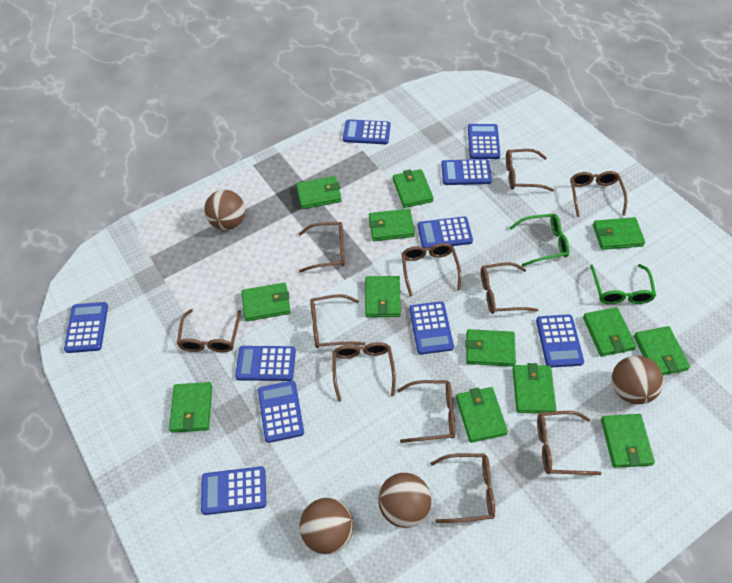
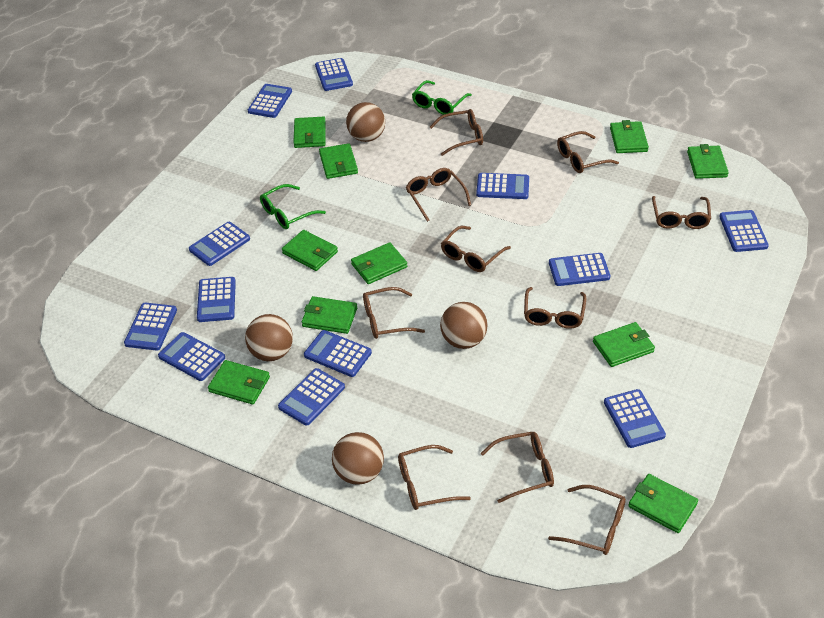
blue calculator: [64,302,108,353] [201,466,266,515] [235,346,296,381] [258,381,304,443] [343,119,391,144] [409,301,454,354] [418,217,473,248] [441,159,492,185] [468,124,500,159] [536,314,584,368] = 10 -> [124,303,177,351] [158,332,225,381] [189,222,250,266] [197,277,236,322] [248,84,292,118] [278,368,345,426] [304,330,372,377] [315,58,353,91] [476,173,529,199] [549,253,610,286] [604,389,666,448] [719,210,769,252] = 12
brown glasses: [177,309,241,352] [299,222,345,273] [310,294,365,348] [332,342,396,402] [397,380,455,443] [402,243,461,296] [430,453,495,523] [481,262,538,314] [506,149,554,192] [537,411,602,475] [570,171,627,217] = 11 -> [363,287,425,339] [398,445,471,510] [406,168,471,222] [430,109,483,156] [441,226,511,272] [480,432,554,503] [524,287,586,329] [548,485,626,555] [557,131,619,173] [652,196,711,229] = 10
green wallet: [169,382,212,433] [241,283,291,321] [296,176,342,209] [365,276,401,317] [369,209,415,241] [393,169,434,208] [456,387,508,443] [466,329,516,367] [513,363,557,413] [583,307,636,356] [593,217,645,250] [601,414,655,468] [634,326,690,375] = 13 -> [208,360,270,405] [282,230,338,271] [293,117,326,148] [302,296,357,334] [319,143,358,179] [351,242,407,284] [593,322,655,367] [610,120,649,153] [628,474,698,533] [687,144,729,179] = 10

